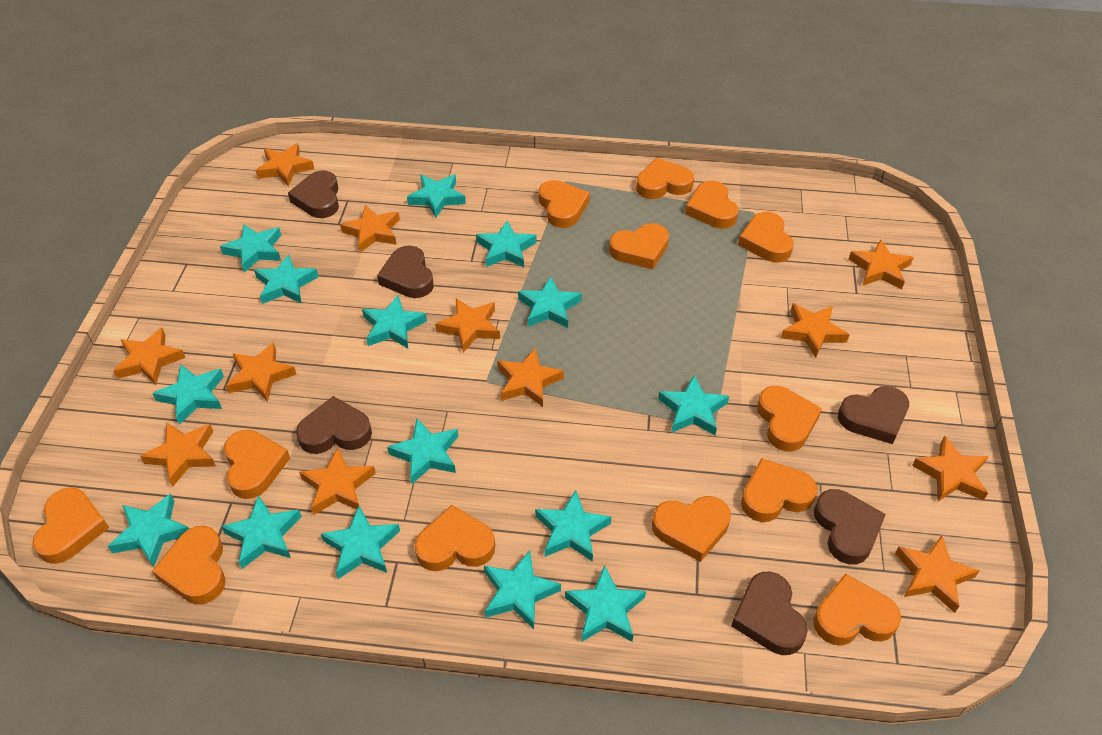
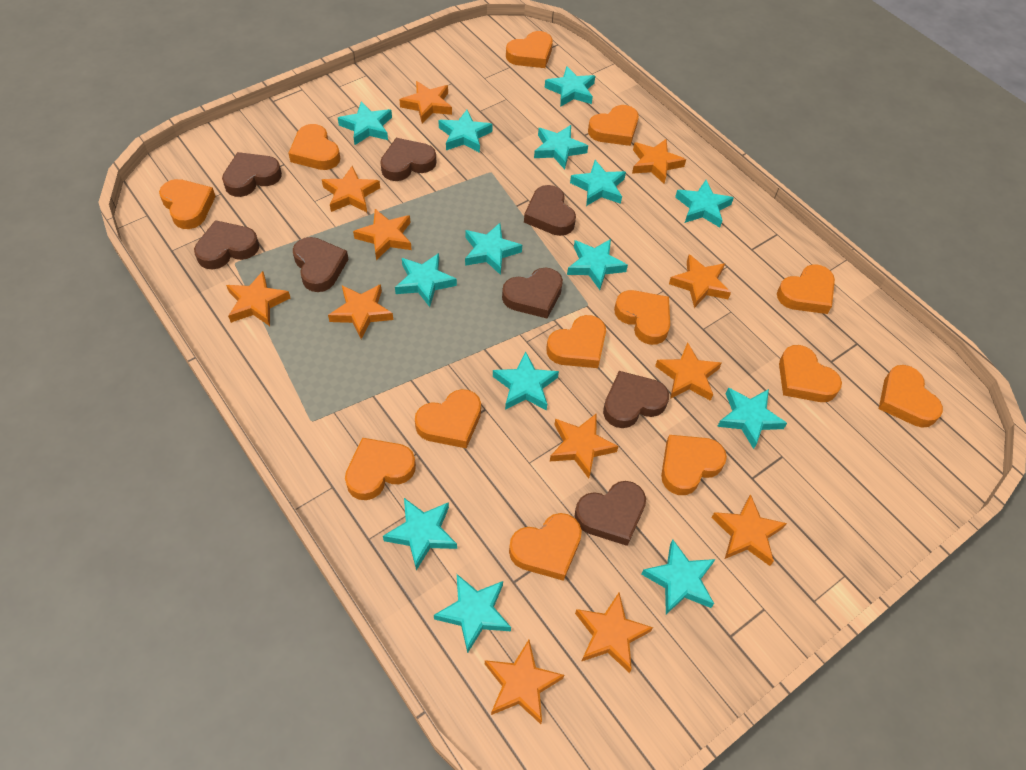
brown heart: [288,171,339,218] [296,396,372,454] [377,245,434,298] [731,572,808,655] [814,489,886,565] [838,386,909,444] = 6 -> [194,220,259,269] [222,152,282,197] [293,237,349,292] [380,138,436,181] [502,267,563,318] [524,185,576,236] [574,481,646,546] [603,371,669,428] = 8
turquoise star: [108,494,189,568] [152,365,224,425] [220,224,281,273] [221,495,302,569] [254,254,318,304] [321,506,400,579] [362,295,427,348] [387,419,459,484] [407,174,466,218] [476,221,537,267] [484,550,561,629] [518,277,582,328] [535,490,611,562] [565,565,646,642] [658,375,729,435] = 15 -> [338,101,392,145] [383,498,457,570] [395,253,457,307] [434,574,511,654] [438,110,493,153] [465,223,522,275] [493,351,559,411] [534,125,588,169] [545,66,595,107] [567,239,628,290] [570,160,626,206] [641,539,715,614] [675,180,734,227] [717,387,787,449] = 14

